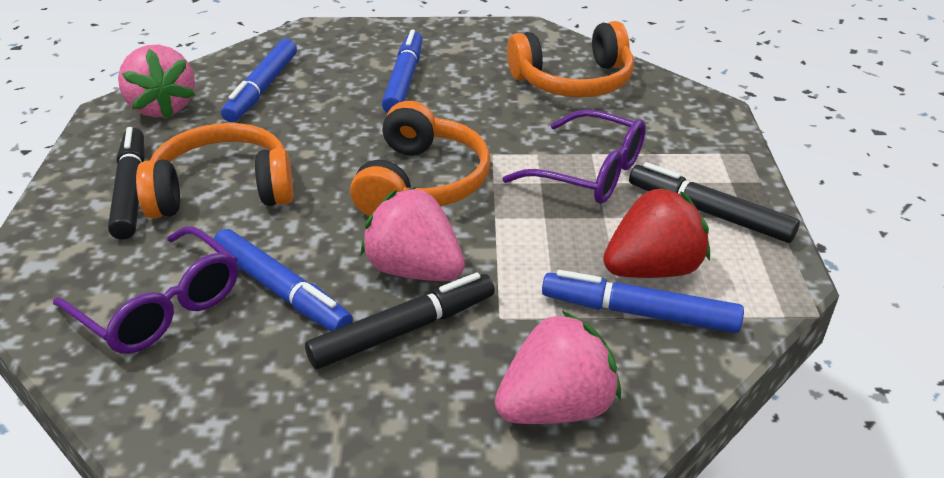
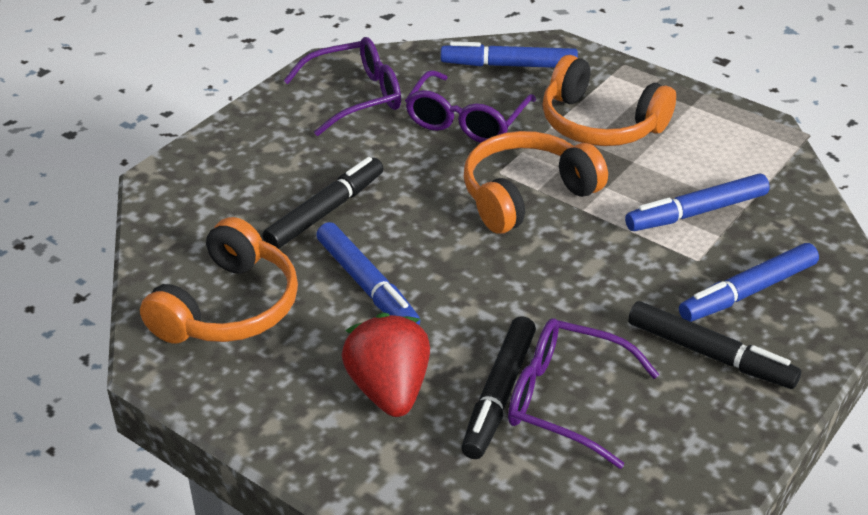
pink strawberry: [118,45,195,119] [361,187,465,281] [495,311,621,424] = 3 -> none = 0
purple glasses: [53,226,238,354] [502,109,646,204] = 2 -> [283,37,401,136] [405,70,536,143] [508,318,659,469] = 3

